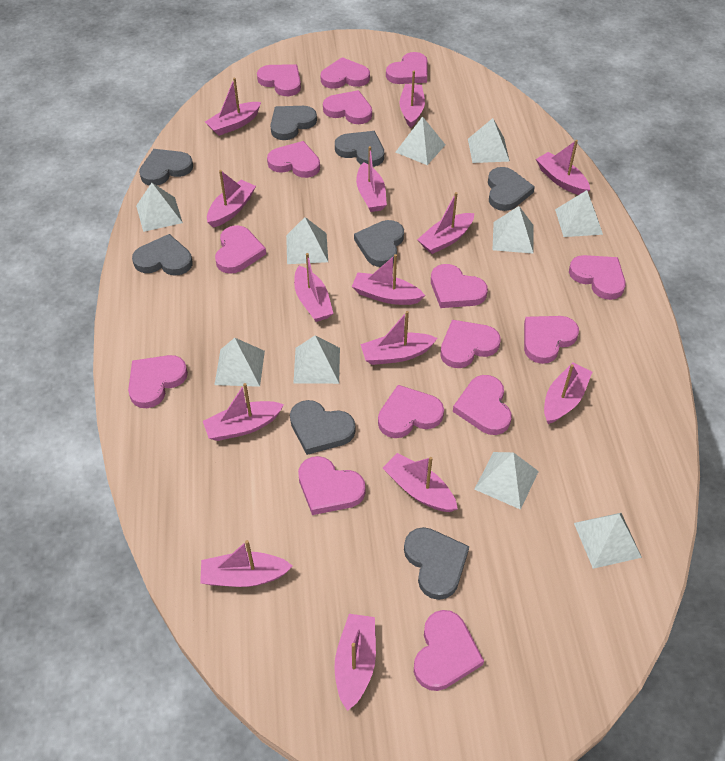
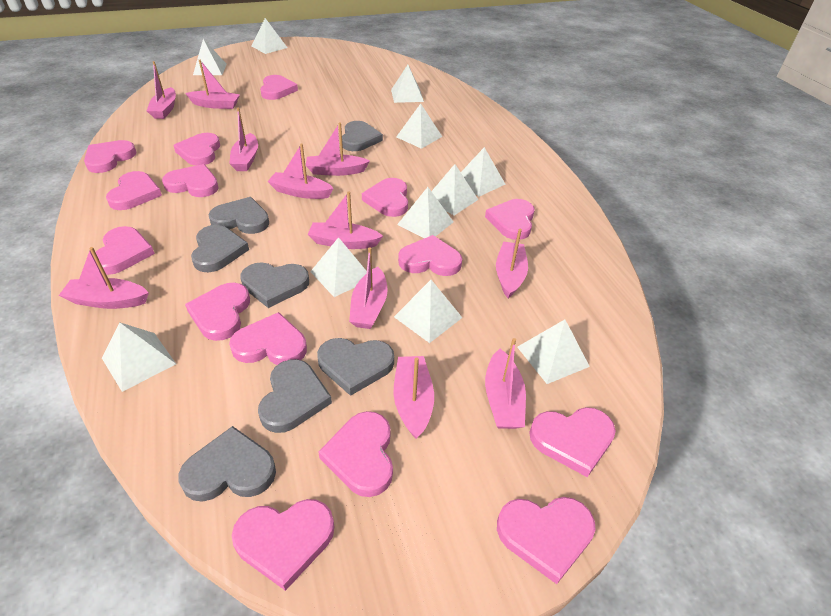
grey heart: [132,234,193,276] [139,149,193,186] [270,106,317,140] [290,400,355,455] [335,131,384,167] [354,220,404,267] [404,527,469,600] [488,167,535,211] = 8 -> [178,426,276,502] [191,225,249,272] [208,197,269,234] [240,262,309,308] [258,359,332,433] [317,338,394,396] [342,121,383,151] = 7
pink boat: [200,540,293,587] [203,383,284,441] [205,78,261,136] [207,170,256,228] [294,253,334,322] [334,614,376,711] [352,254,425,305] [356,146,387,212] [361,311,438,365] [383,453,458,512] [399,71,425,128] [417,192,474,254] [536,140,590,195] [544,362,592,424] = 14 -> [59,247,149,309] [147,61,176,119] [185,60,240,109] [229,108,258,171] [267,144,334,199] [306,123,370,176] [307,192,383,249] [349,247,388,329] [394,356,434,439] [485,338,526,429] [496,229,528,298] = 11
white pyramid: [136,183,183,232] [214,338,265,387] [286,217,328,264] [293,335,340,384] [395,116,445,165] [468,118,510,163] [474,452,539,510] [493,206,534,254] [555,190,603,237] [574,513,642,569] = 10 -> [102,322,176,392] [193,39,227,75] [251,18,287,54] [310,237,367,297] [391,65,424,103] [394,280,462,343] [396,104,442,149] [397,187,454,238] [431,164,478,215] [461,147,505,197] [517,320,590,384] = 11

